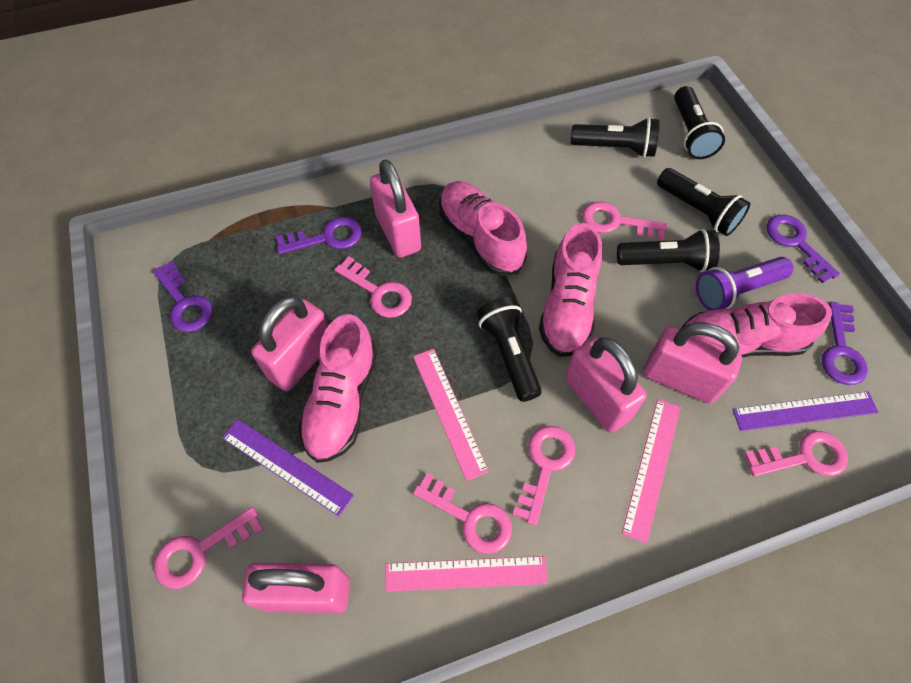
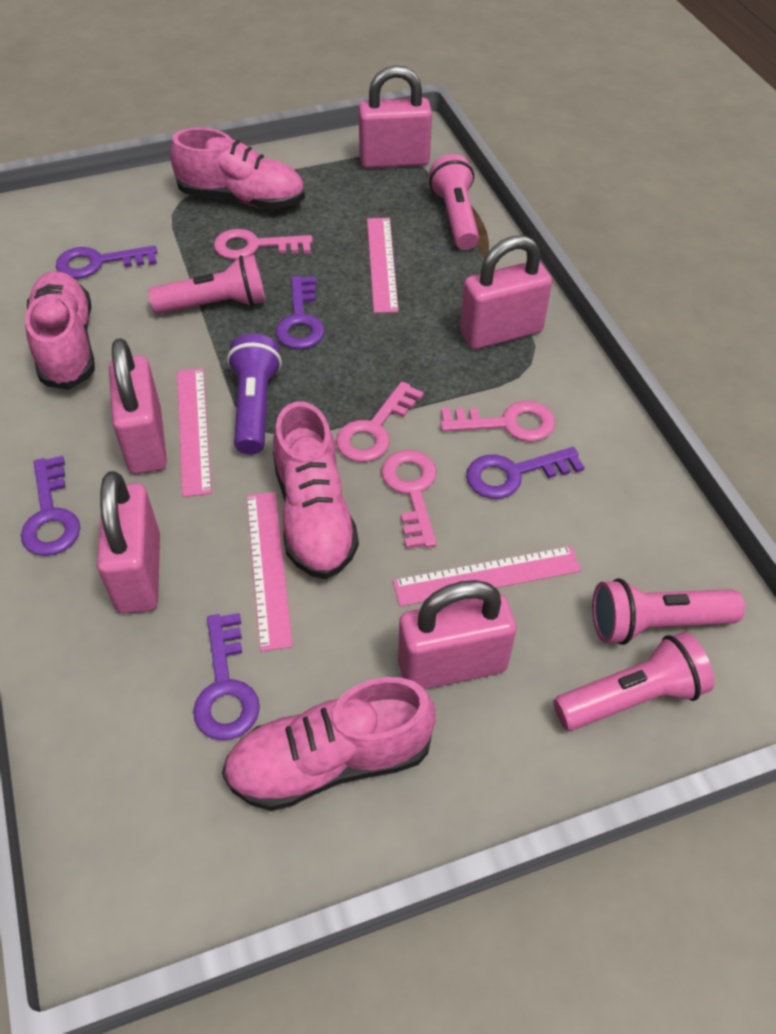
black flashlight: [476,297,542,402] [571,117,660,158] [617,229,720,272] [657,168,751,236] [674,86,725,159] = 5 -> none = 0
pink flashlight: none = 0 -> [148,255,265,314] [429,154,479,250] [554,632,714,731] [592,578,745,645] = 4
pink key: [154,507,264,589] [334,256,412,318] [413,473,512,554] [513,426,575,525] [582,202,667,241] [744,431,848,477] = 6 -> [214,229,312,260] [336,382,424,462] [381,450,437,549] [440,401,555,442] = 4
pink ruler: [385,556,548,592] [413,349,489,481] [622,399,681,544] = 3 -> [177,368,212,497] [247,492,293,652] [367,218,399,313] [393,546,581,606] = 4
purple key: [153,261,213,332] [276,217,362,254] [766,215,840,283] [822,302,868,385] = 4 -> [21,456,80,556] [56,246,157,279] [193,613,260,740] [276,276,325,349] [466,447,585,499] = 5
purple ruler: [222,419,354,516] [732,391,879,431] = 2 -> none = 0

